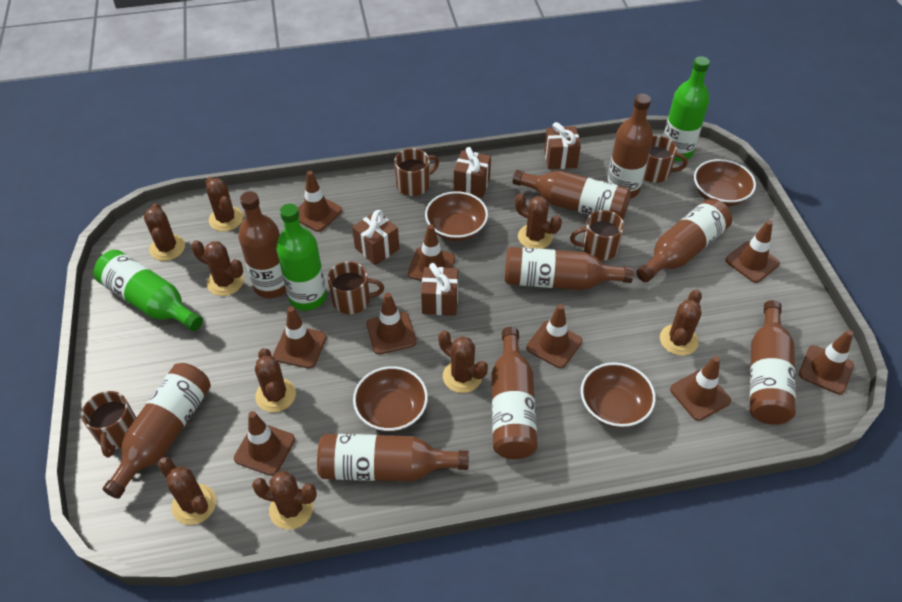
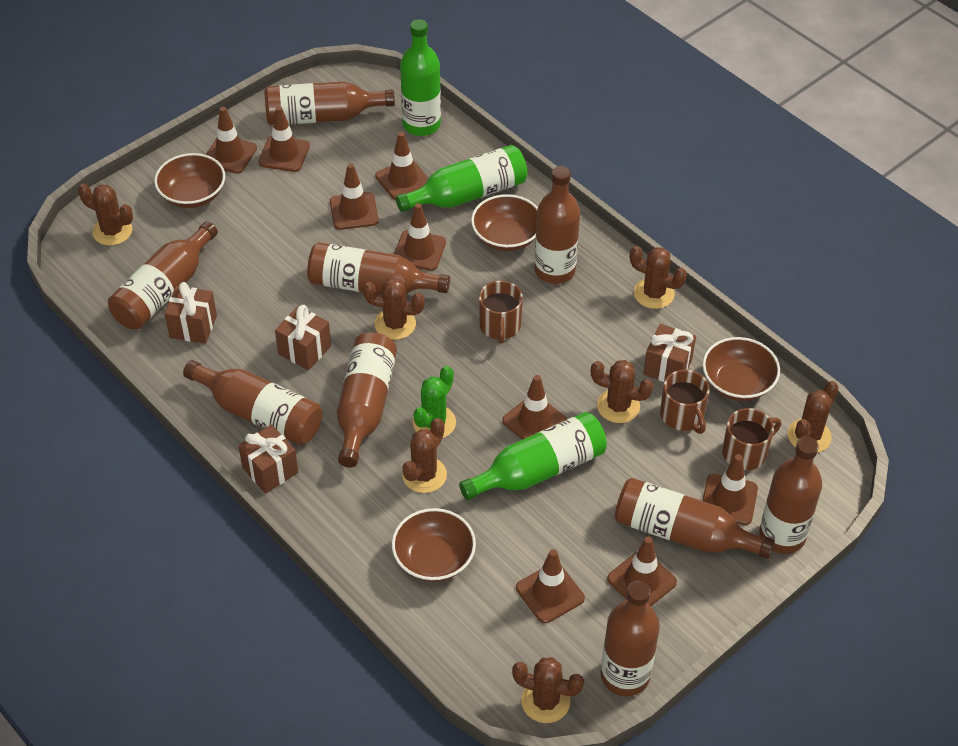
brown cactus: [144,203,185,261] [158,457,216,525] [191,240,244,296] [205,177,243,231] [252,471,317,530] [255,348,296,412] [438,331,488,393] [515,193,562,249] [660,289,702,356] = 9 -> [78,183,133,246] [363,277,425,340] [402,418,447,493] [512,657,584,723] [591,360,653,423] [630,246,687,309] [788,381,839,453] = 7
brown mug: [81,391,136,458] [328,262,384,314] [394,149,439,196] [570,210,624,261] [643,136,688,183] = 5 -> [479,281,523,344] [660,370,710,434] [722,408,781,470] = 3
green cactus: none = 0 -> [413,366,456,438] = 1

